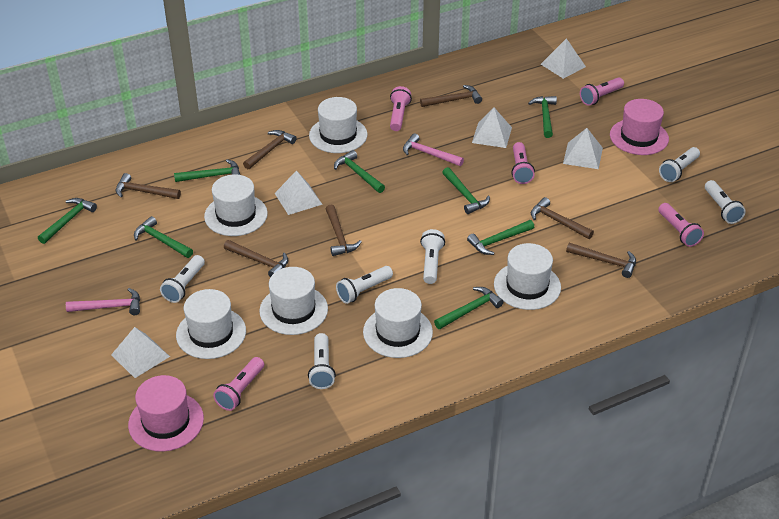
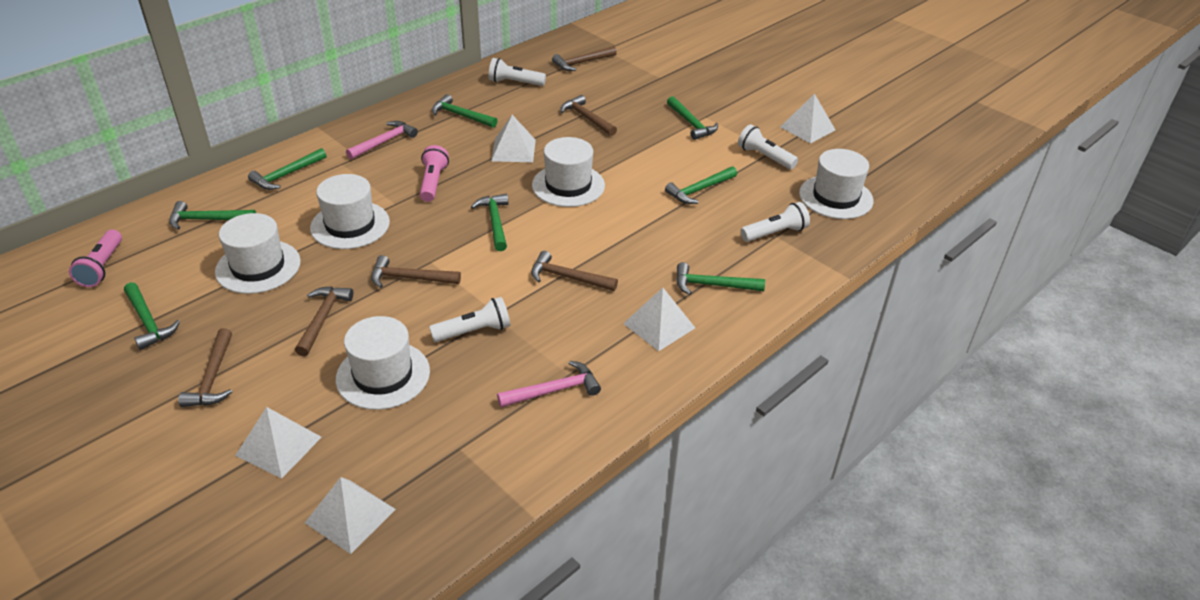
brown hammer: [116,173,181,199] [224,240,288,277] [243,130,297,169] [326,204,362,256] [420,85,482,107] [531,197,594,239] [566,243,636,278] = 7 -> [178,328,232,407] [295,287,353,356] [371,255,461,288] [531,251,618,291] [552,46,617,71] [560,95,617,136] = 6
pink flashlight: [213,357,264,411] [390,86,412,131] [511,142,535,184] [580,77,624,106] [658,203,704,247] = 5 -> [69,229,122,287] [420,145,449,202] = 2
pink hat: [128,375,204,452] [610,99,669,155] = 2 -> none = 0
white flashlight: [160,255,205,303] [308,333,336,389] [336,266,393,304] [420,229,445,284] [659,147,700,182] [705,180,746,224] = 6 -> [429,297,510,342] [488,58,546,86] [738,124,798,169] [740,202,810,242] = 4
white hat: [176,289,246,359] [204,174,268,236] [259,267,328,335] [309,97,368,153] [363,288,433,358] [494,243,561,310] = 6 -> [215,213,301,294] [310,174,390,249] [336,316,430,410] [532,137,605,207] [799,149,873,219] = 5

